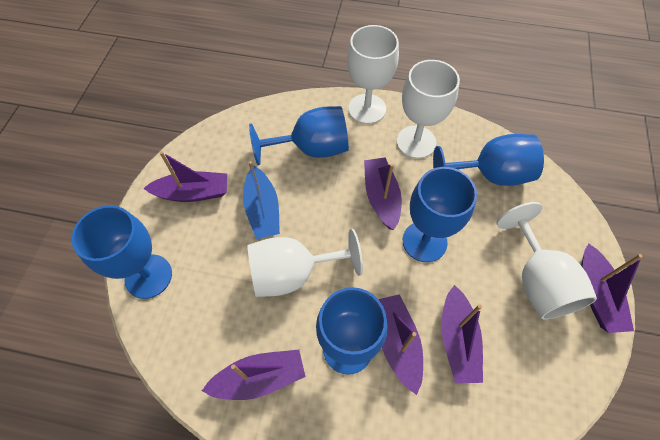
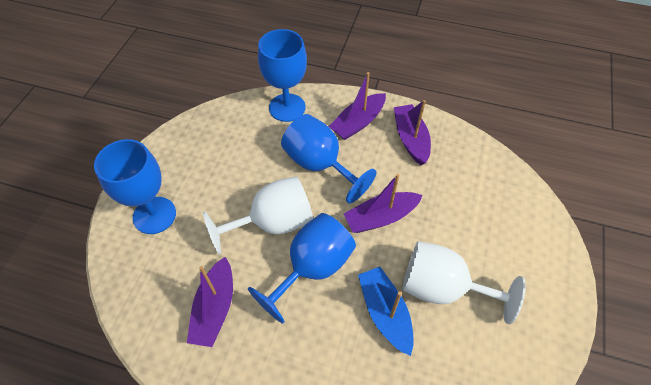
blue goblet: [71,205,172,299] [249,106,349,165] [316,287,388,375] [403,167,477,262] [433,134,544,186] = 5 -> [94,139,176,234] [248,213,356,324] [258,29,307,122] [281,114,376,203] = 4
purple boat: [143,151,227,202] [202,349,305,400] [364,157,402,230] [378,294,423,395] [441,285,483,383] [581,243,643,333] = 6 -> [187,257,233,347] [329,72,386,140] [344,174,423,233] [394,100,431,165] = 4
white goblet: [247,229,363,297] [347,25,399,124] [397,60,460,158] [496,202,597,319] = 4 -> [203,176,313,255] [402,241,526,324] = 2

